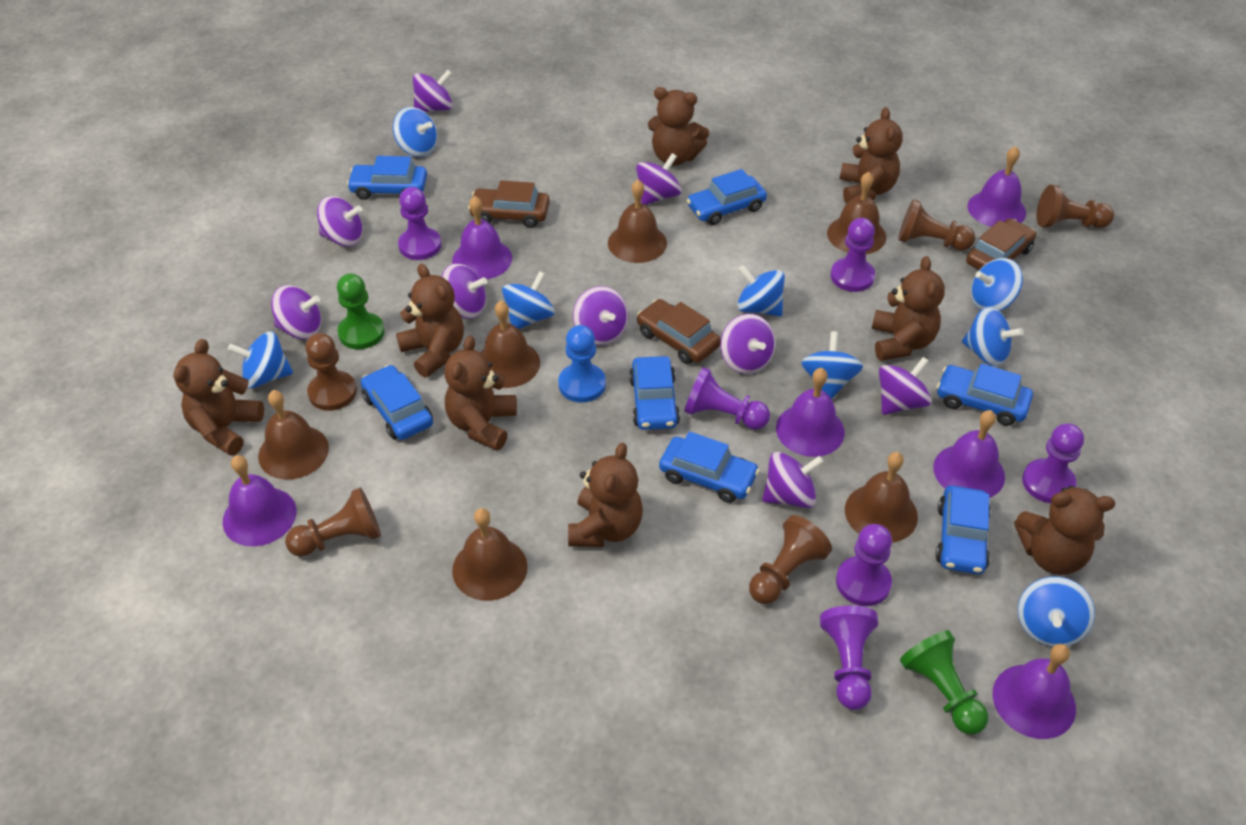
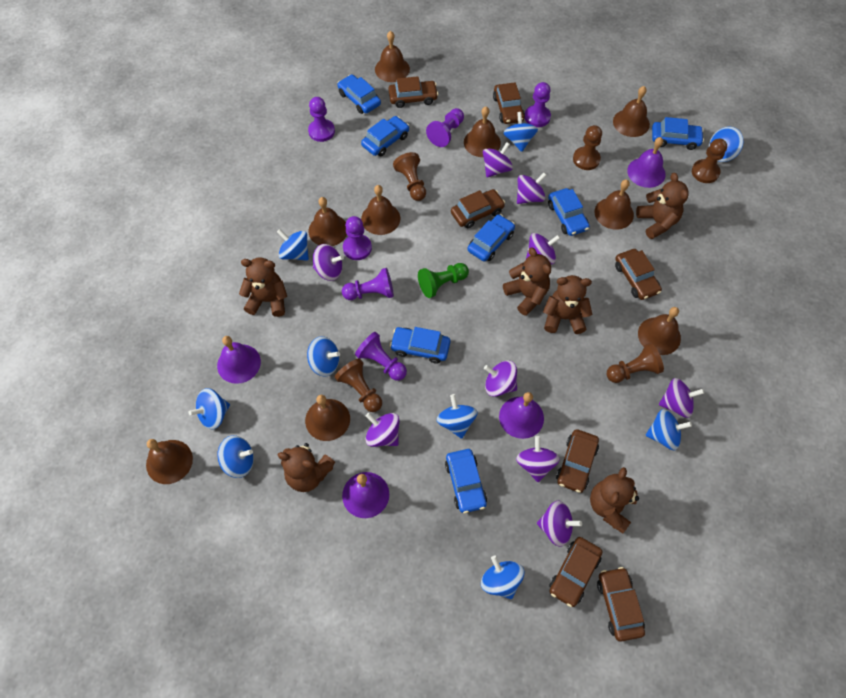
blue pawn: [558,325,606,403] = 1 -> none = 0
blue spinning top: [228,331,293,388] [393,107,437,157] [502,271,555,329] [737,265,785,316] [801,331,863,399] [962,307,1024,366] [971,258,1023,311] [1018,577,1095,647] = 8 -> [189,388,230,430] [217,435,254,478] [277,229,309,261] [307,336,340,377] [436,394,478,439] [481,556,524,599] [503,112,538,152] [646,409,692,451] [709,127,743,162] = 9
brown bell: [258,390,329,480] [452,508,528,601] [480,301,540,388] [608,180,667,263] [827,172,886,254] [845,452,918,543] = 6 -> [146,439,193,484] [305,395,350,441] [309,197,347,246] [361,185,400,235] [375,31,410,82] [464,107,501,157] [594,180,634,230] [613,86,650,137] [638,307,681,355] = 9
brown car: [468,180,550,228] [637,299,721,364] [966,218,1036,270] = 3 -> [388,76,438,108] [451,189,505,228] [493,82,525,124] [549,537,602,607] [556,429,599,493] [597,567,645,642] [615,249,662,300] = 7
brown teddy bear: [173,339,264,456] [396,264,464,378] [444,335,517,451] [568,443,643,547] [648,87,709,166] [840,107,903,204] [872,256,945,361] [1014,485,1115,575] = 8 -> [239,257,287,317] [278,443,335,492] [503,248,551,316] [543,275,593,334] [590,467,639,534] [636,173,689,239] = 6
green pawn: [337,273,385,349] [900,630,988,735] = 2 -> [418,263,469,298] = 1
purple bell: [223,455,296,546] [452,196,512,279] [776,368,845,457] [933,410,1005,498] [967,146,1026,227] [992,644,1076,739] = 6 -> [217,336,261,384] [342,472,389,518] [499,392,544,439] [627,137,666,188] = 4

